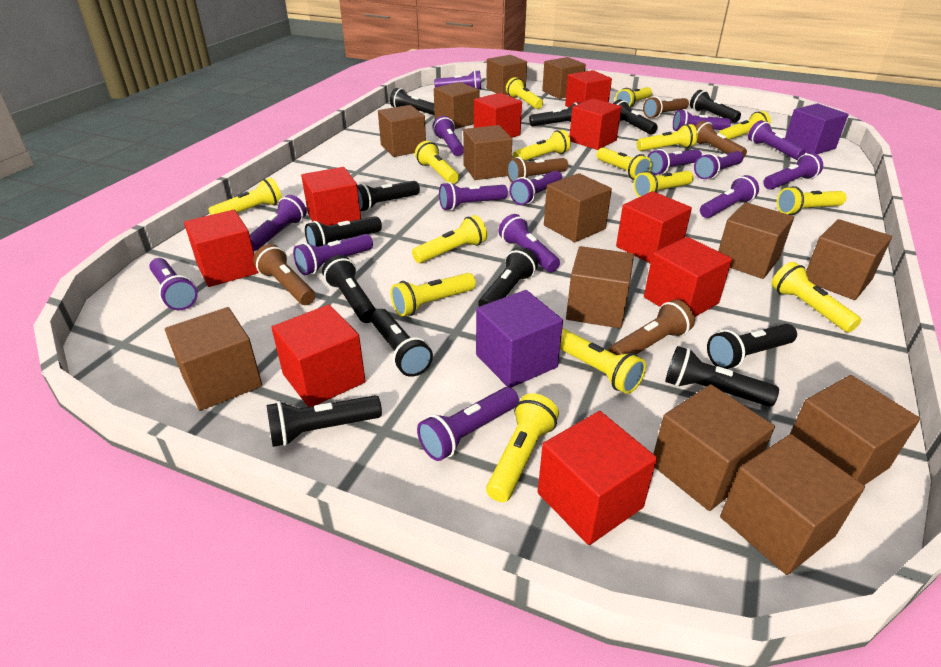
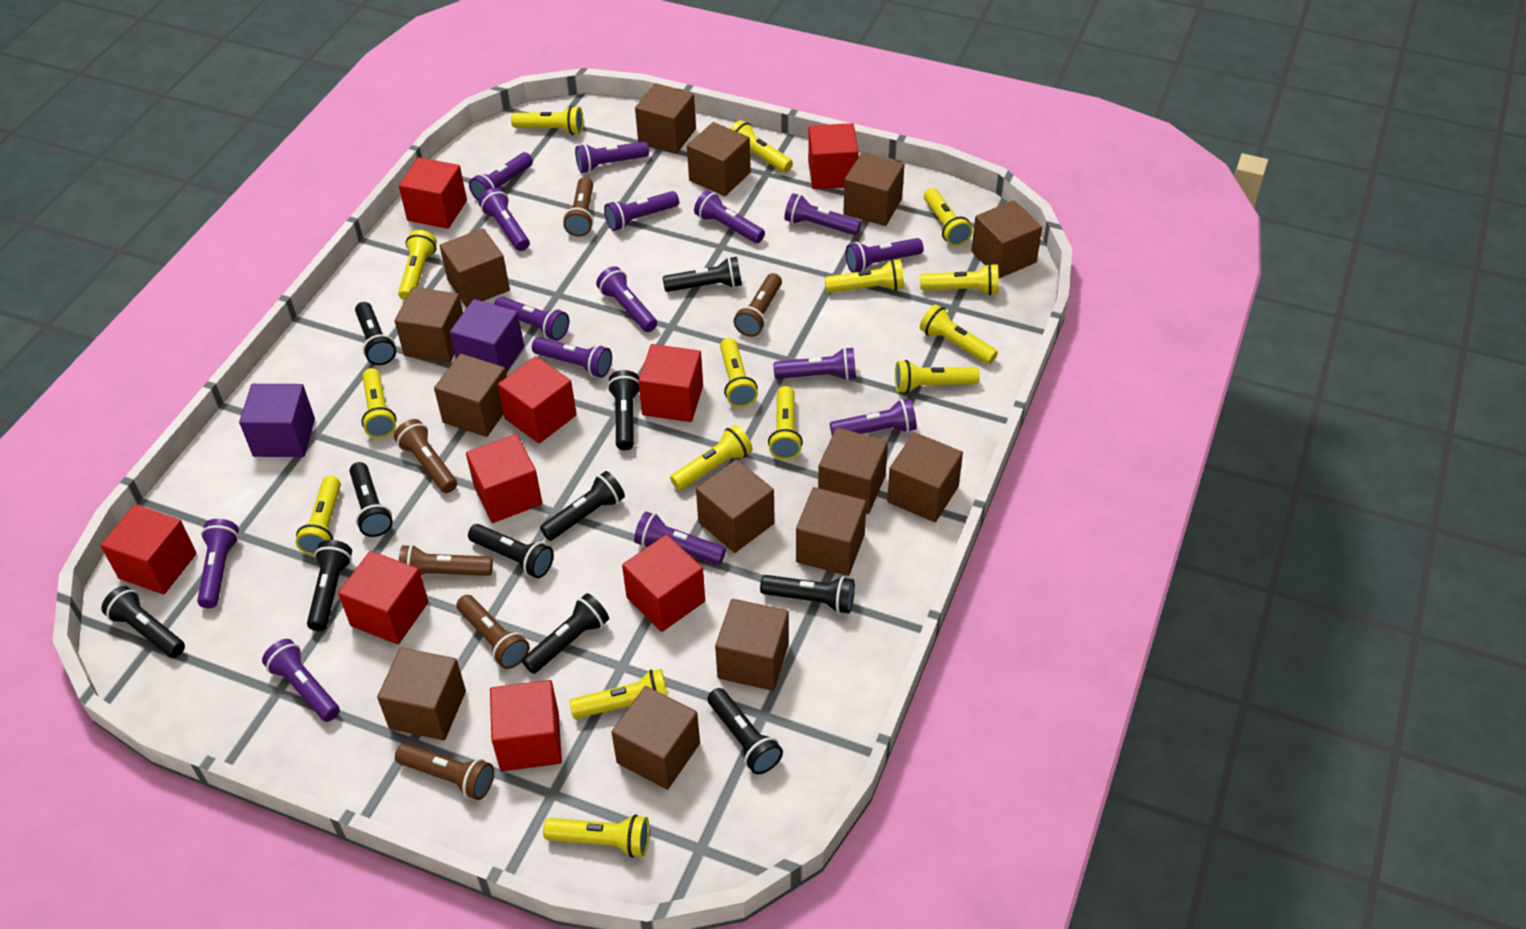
black flashlight: [267,395,382,447] [305,216,382,247] [322,255,376,323] [357,181,420,212] [371,309,433,377] [390,88,435,115] [478,247,538,307] [529,102,581,126] [613,99,658,135] [665,346,779,407] [690,90,741,123] [707,324,797,369] = 12 -> [101,586,185,658] [307,540,352,631] [349,462,393,537] [355,302,396,365] [468,524,554,578] [522,593,609,674] [540,471,625,541] [607,370,639,451] [663,257,742,292] [707,688,783,774] [760,575,855,614] = 11
brown cube: [165,307,262,411] [378,105,426,157] [434,82,480,129] [463,125,512,180] [486,55,527,95] [542,57,586,99] [544,173,612,242] [566,246,634,328] [653,384,775,511] [718,202,794,279] [720,434,865,575] [790,375,920,485] [806,219,892,300] = 13 -> [377,647,466,741] [395,287,463,363] [434,354,507,437] [440,228,510,307] [611,686,700,790] [635,83,696,154] [687,122,751,196] [696,459,775,553] [715,599,789,691] [796,487,867,576] [818,427,888,514] [843,152,904,226] [887,432,963,522] [971,200,1042,278] = 14
brown flashlight: [253,244,315,305] [507,157,568,182] [609,300,695,355] [643,96,689,119] [695,121,747,158] = 5 -> [394,419,457,493] [395,743,494,800] [399,544,493,576] [456,595,529,669] [563,177,593,237] [734,273,782,337] = 6

